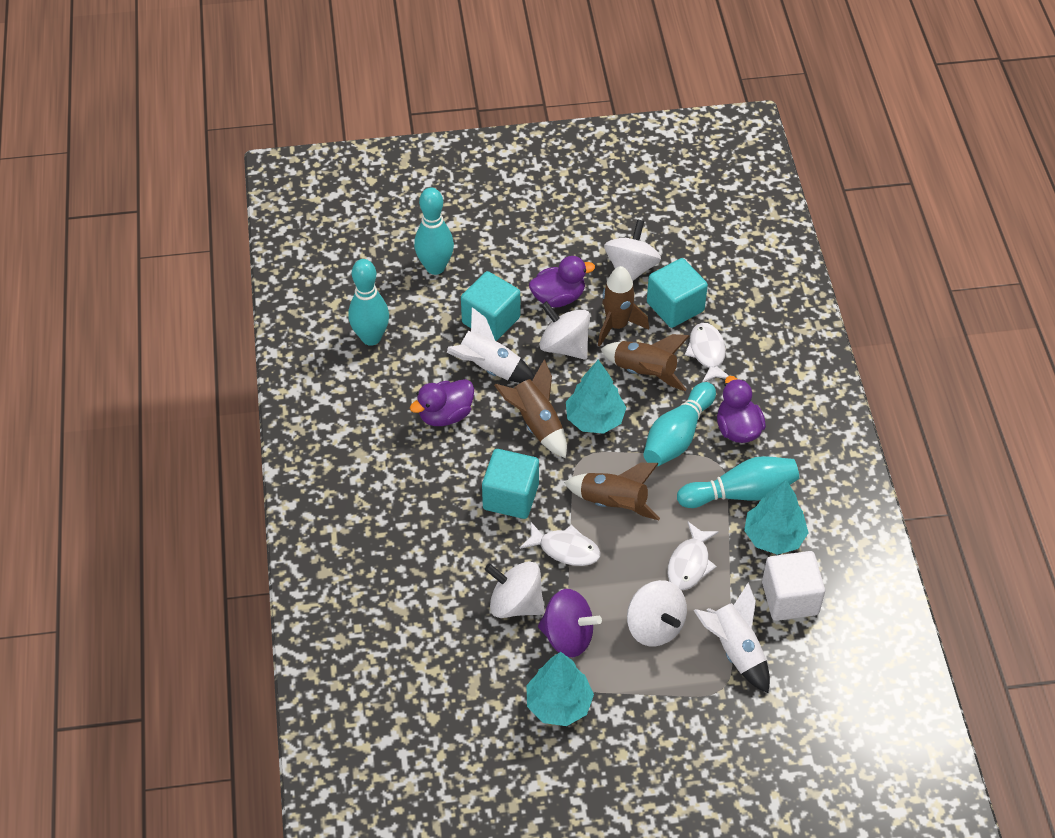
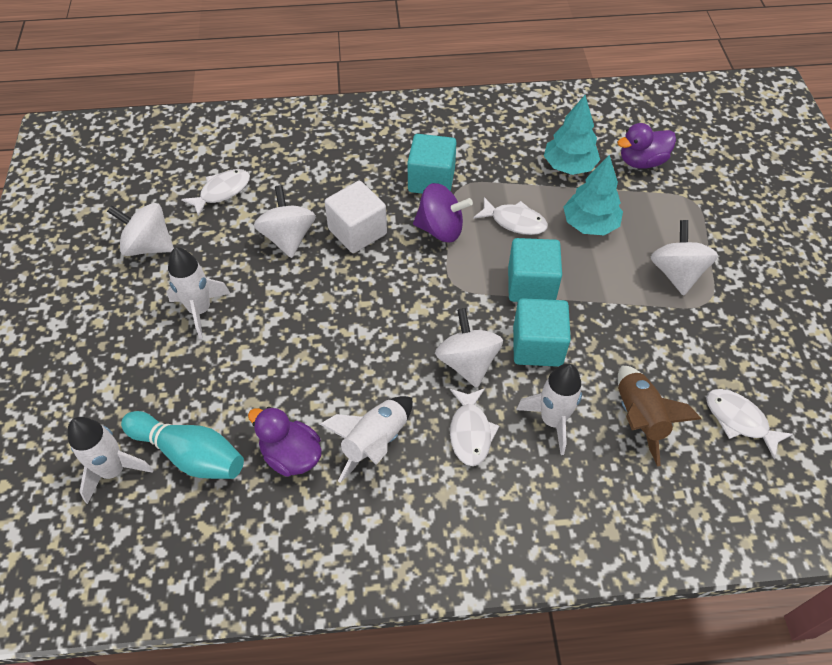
brown rocket: [494,360,567,458] [564,463,660,520] [598,266,649,347] [601,334,689,391] = 4 -> [618,366,701,467] = 1
purple duck: [410,379,474,426] [529,256,595,307] [717,376,766,443] = 3 -> [248,407,322,477] [617,123,676,169] = 2
turquoise bowling pin: [348,259,389,346] [414,187,454,275] [643,382,716,466] [677,456,799,508] = 4 -> [121,411,244,479] = 1
turquoise tree: [526,652,594,726] [566,360,627,434] [744,480,808,555] = 3 -> [544,95,600,175] [564,155,623,235] = 2
white fish: [519,522,601,566] [667,522,719,590] [685,323,729,382] = 3 -> [181,169,250,217] [450,388,499,466] [473,197,548,235] [706,389,793,459] = 4
white rocket: [447,307,534,383] [694,583,770,693] = 2 -> [68,417,154,504] [167,247,231,339] [320,396,413,483] [516,363,582,455] = 4

